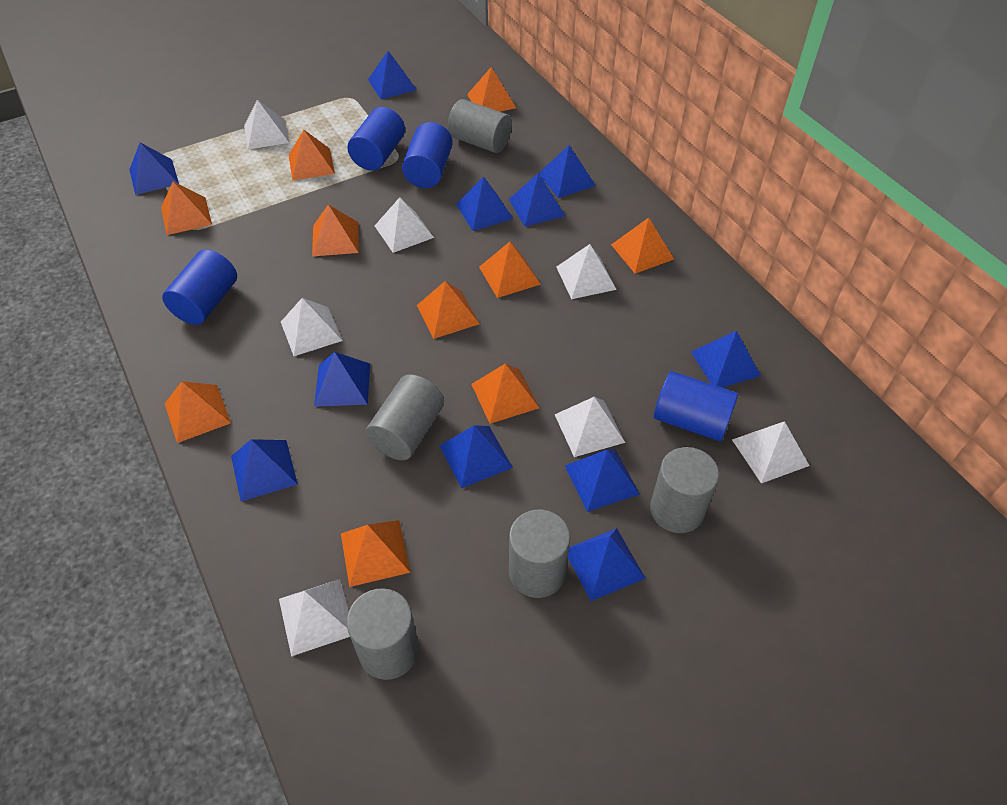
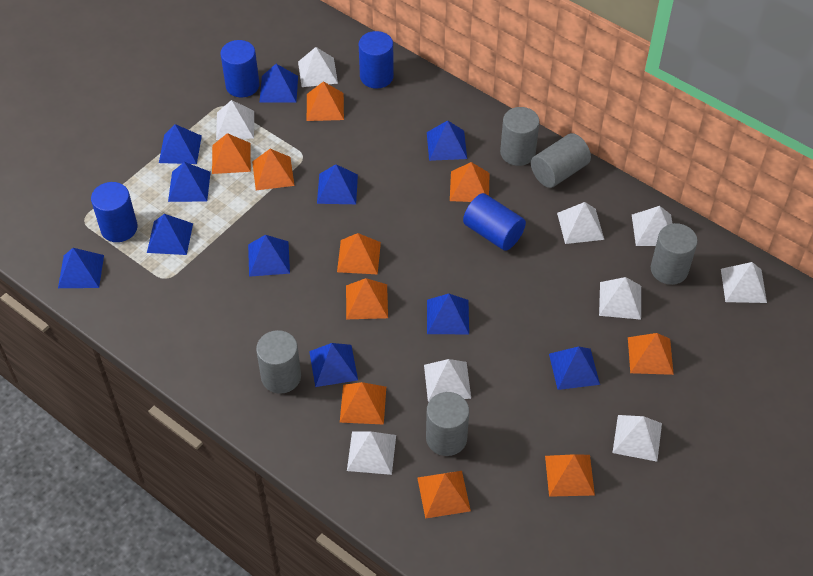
white pyramid: [244,100,289,150] [279,579,350,657] [281,298,343,356] [375,197,434,253] [555,397,625,457] [557,244,617,299] [732,421,810,483] = 7 -> [216,100,254,140] [298,47,338,87] [347,431,396,475] [424,359,471,402] [557,202,604,244] [599,277,641,320] [612,415,662,461] [632,206,672,246] [721,262,767,303] = 9

